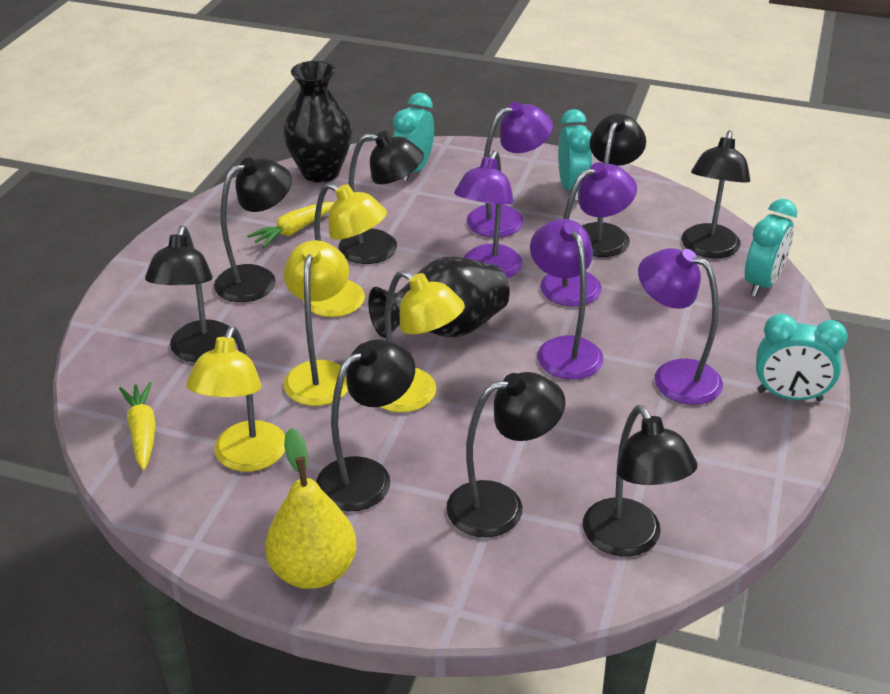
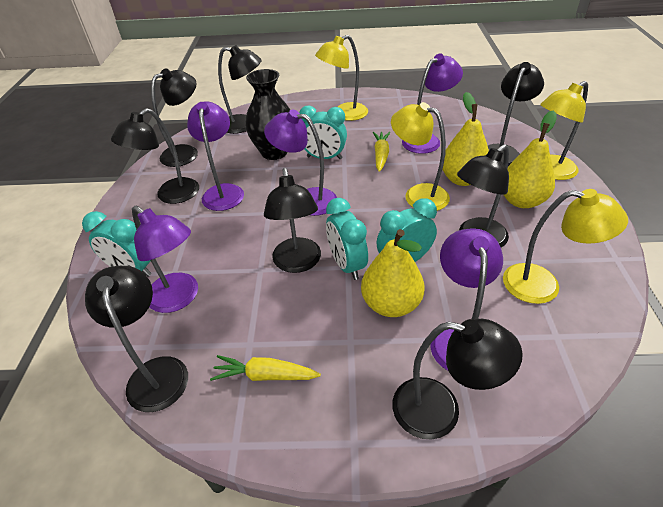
black vase: [283,61,352,182] [368,256,510,338] = 2 -> [245,69,290,160] = 1
yellow pear: [265,428,357,589] = 1 -> [361,229,425,317] [443,92,489,186] [503,110,556,208] = 3

